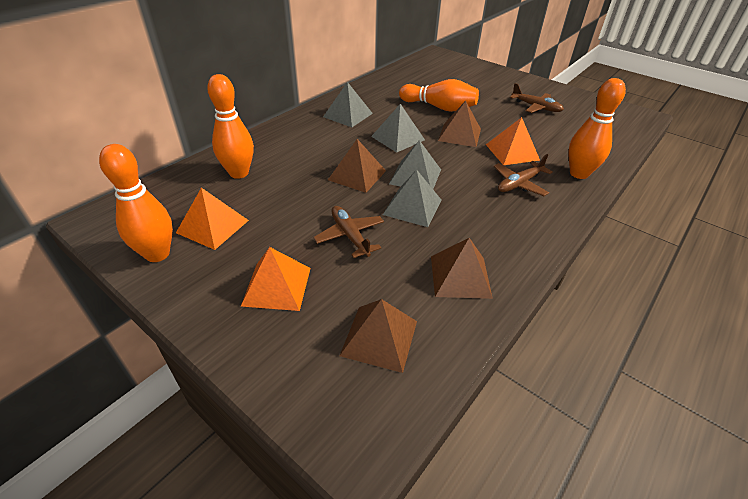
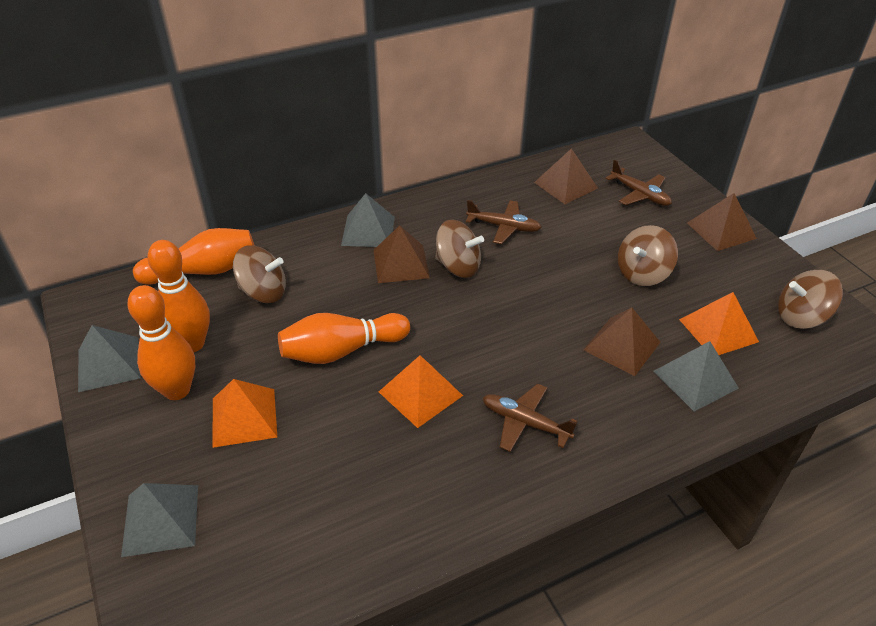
brown spinning top: none = 0 -> [233,245,286,303] [435,220,484,278] [618,225,678,286] [778,270,843,329] = 4

